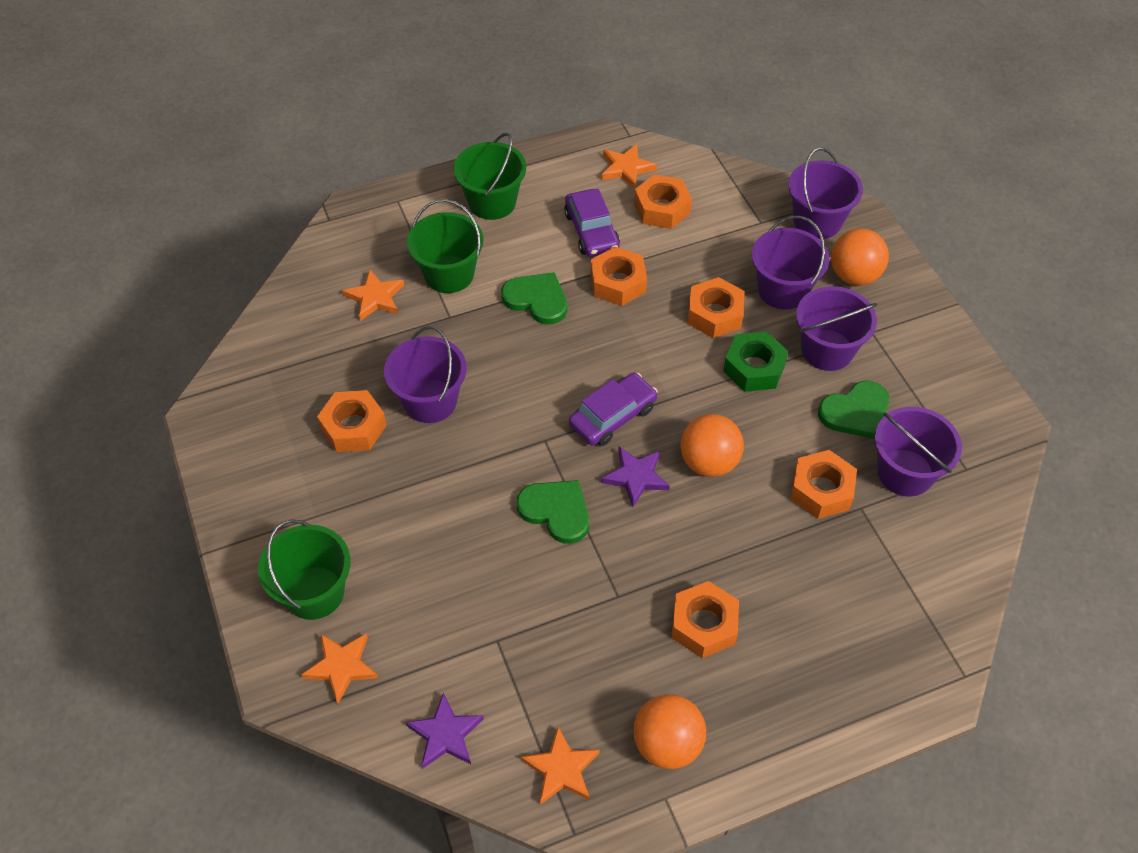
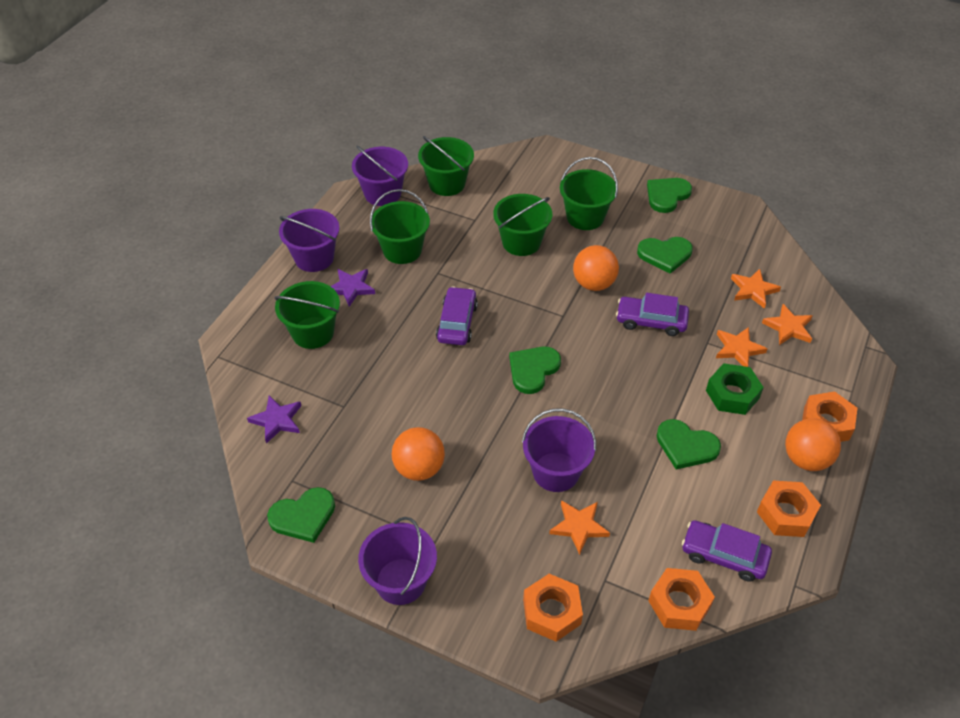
green bucket: [258,519,351,620] [407,199,483,293] [453,133,526,220] = 3 -> [274,281,340,349] [370,189,430,264] [418,136,474,196] [493,194,552,256] [560,157,618,230] = 5
green heart: [501,272,567,324] [516,480,589,544] [818,381,889,439] = 3 -> [267,487,335,543] [509,347,561,394] [637,237,693,274] [647,178,692,213] [657,419,721,469] = 5
orange nut: [317,390,387,452] [591,246,647,306] [634,174,692,229] [672,581,739,658] [687,277,745,338] [790,450,857,519] = 6 -> [523,574,583,642] [648,568,715,631] [757,481,821,537] [802,391,857,442] = 4
purple bucket: [384,326,467,423] [752,216,829,310] [788,147,863,239] [796,286,878,371] [875,407,962,496] = 5 -> [279,209,339,272] [352,145,408,206] [358,517,437,605] [522,409,596,492] = 4
purple car: [564,189,620,257] [569,373,658,446] = 2 -> [436,287,478,345] [616,293,689,336] [682,520,772,582] = 3

